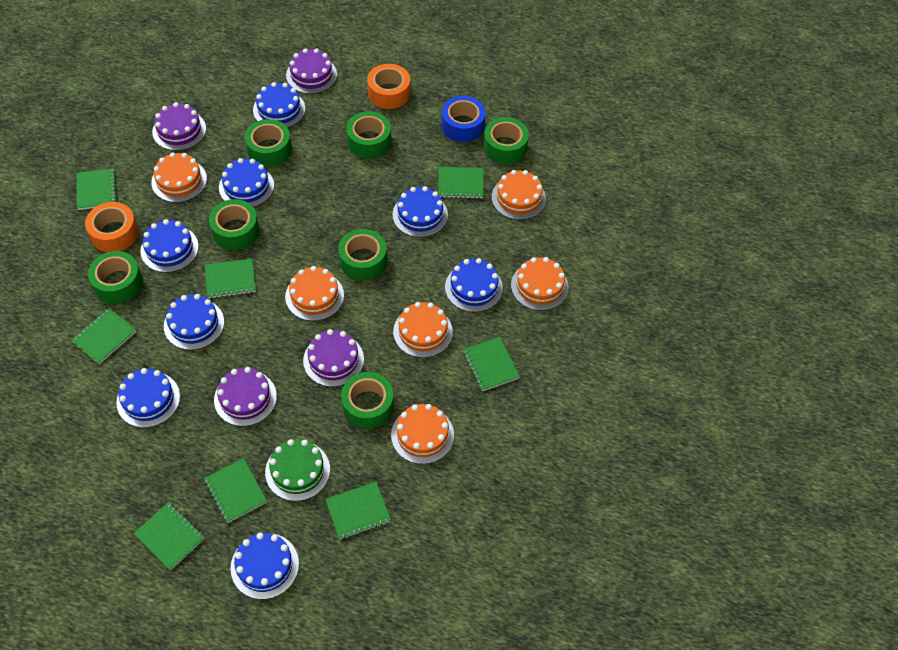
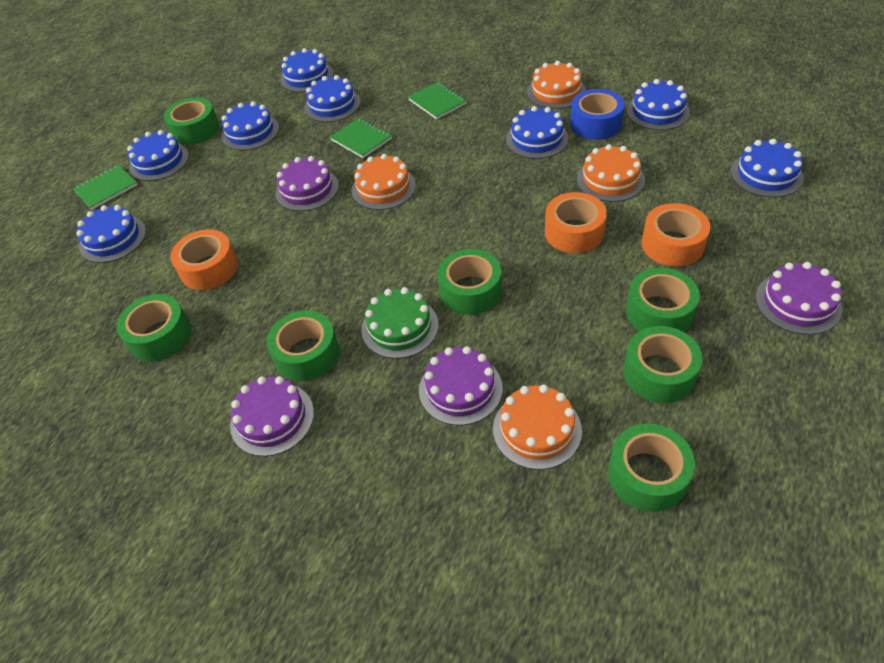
green notebook: [71,308,137,364] [76,168,117,210] [133,502,205,570] [204,458,267,523] [205,258,256,299] [325,482,391,539] [438,167,483,199] [463,337,520,391] = 8 -> [73,165,138,210] [330,118,392,158] [408,81,467,119] = 3
orange cake: [151,152,207,203] [285,266,344,321] [391,404,454,464] [393,302,453,358] [492,170,546,220] [511,257,569,311] = 6 -> [352,154,416,210] [493,385,582,470] [527,61,586,109] [577,144,645,202] = 4
orange tape: [85,202,138,252] [367,64,410,109] = 2 -> [170,229,238,290] [545,192,607,253] [642,203,711,267] = 3

